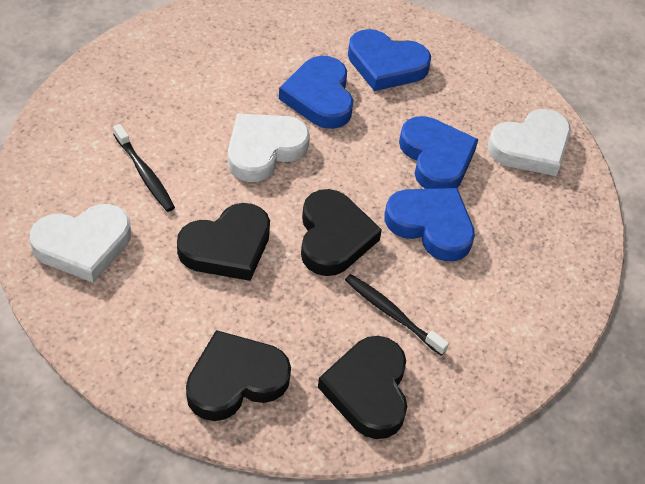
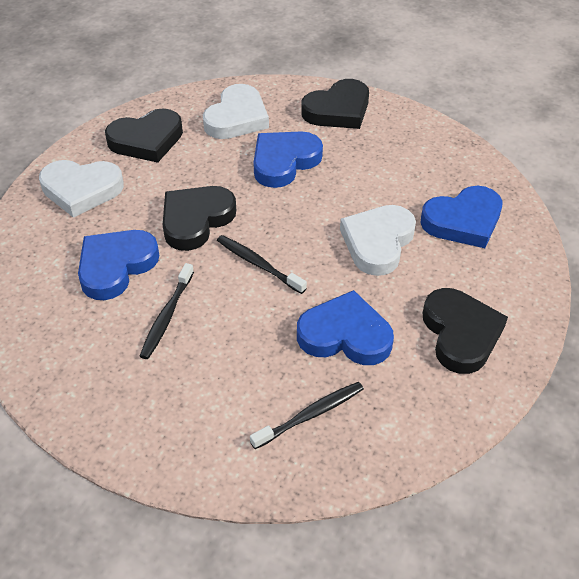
black toothbrush: [113,124,175,212] [345,274,449,356] = 2 -> [140,263,194,359] [217,235,307,294] [250,382,364,449] = 3

